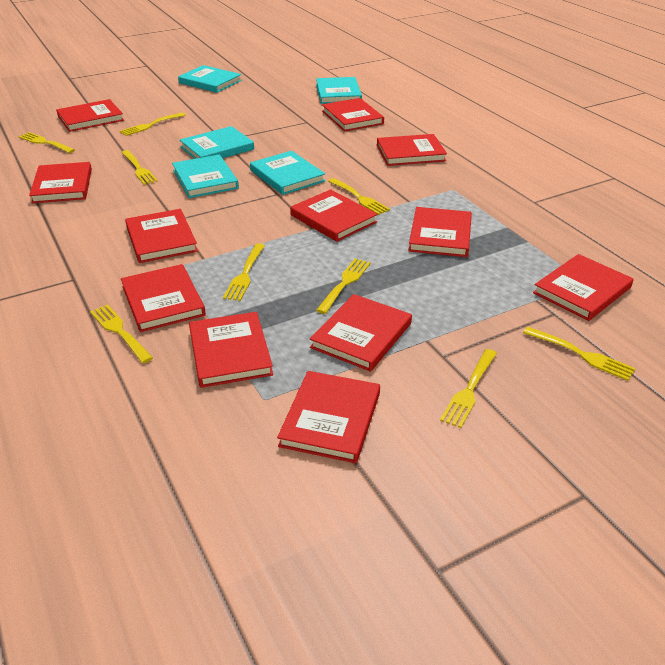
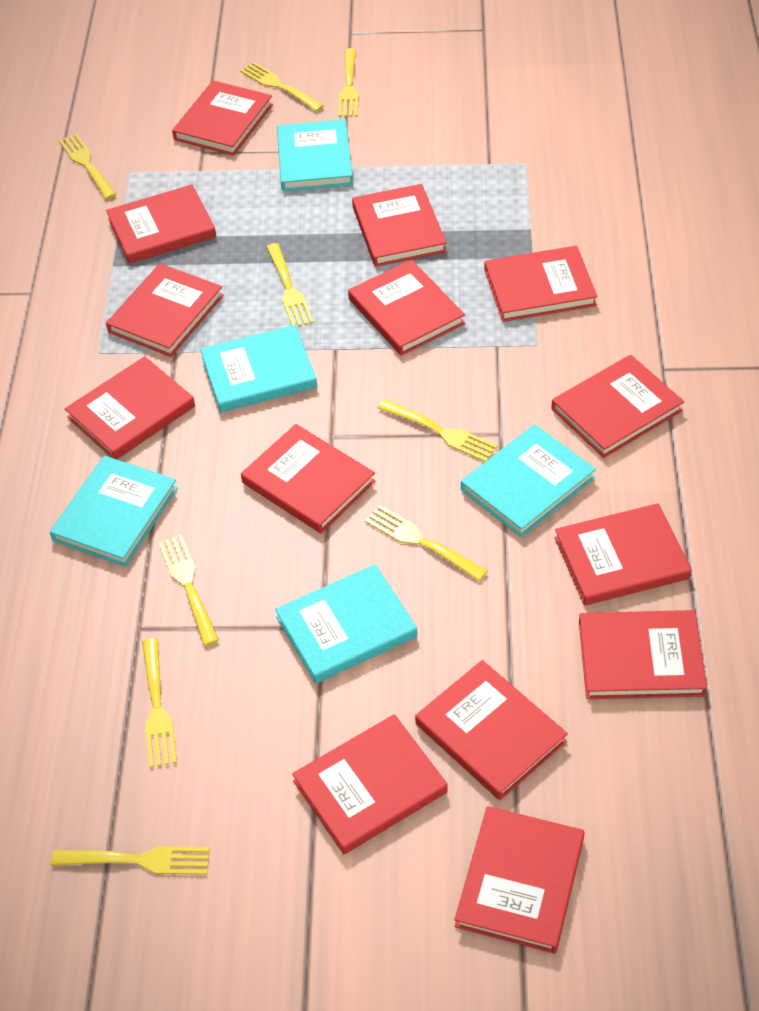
red book: [29,162,92,203] [56,99,124,132] [121,264,206,332] [125,209,198,263] [189,312,273,388] [277,371,380,463] [290,189,378,242] [310,294,412,372] [322,98,384,131] [377,134,447,166] [408,207,472,257] [533,254,634,321] = 12 -> [65,356,195,459] [106,184,216,264] [106,263,224,357] [172,81,273,156] [241,424,376,533] [292,714,448,854] [348,260,465,356] [352,184,447,267] [415,660,568,800] [455,806,585,954] [484,246,597,322] [551,355,684,458] [555,503,691,606] [579,610,707,699] = 14

